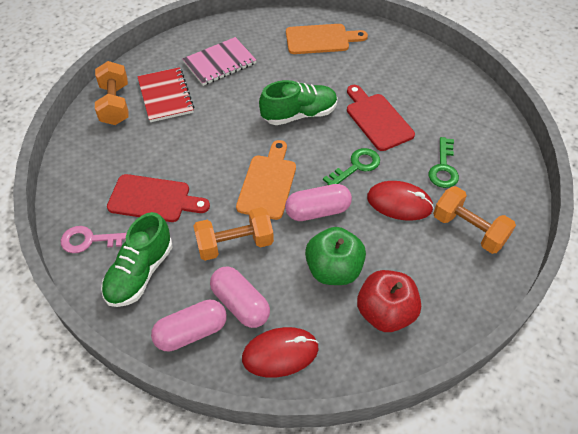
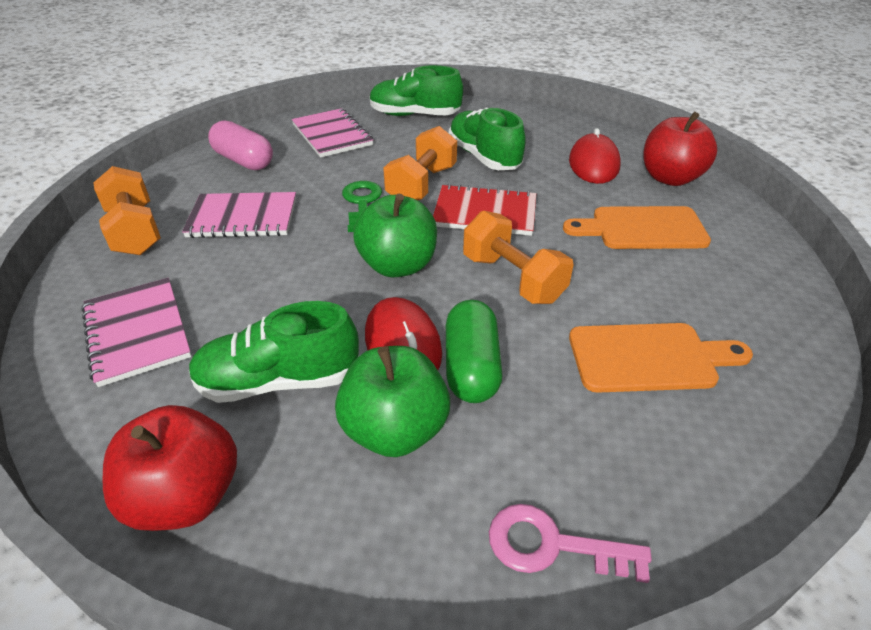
green apple: [305,227,366,285] = 1 -> [335,346,450,457] [353,194,437,278] = 2
green capsule: none = 0 -> [446,300,503,403] = 1
green key: [323,148,380,185] [429,137,459,188] = 2 -> [342,181,382,232] = 1
green shoe: [101,212,172,307] [259,80,337,125] = 2 -> [189,301,359,403] [370,65,463,116] [449,108,526,170] = 3
pink capsule: [151,300,227,352] [210,266,270,328] [285,184,352,221] = 3 -> [208,120,273,170] = 1
pink notebook: [183,37,256,86] = 1 -> [82,278,191,387] [182,192,296,238] [292,108,373,158] = 3
red apple: [357,270,421,332] = 1 -> [103,405,237,531] [643,112,717,186] = 2
red cutting board: [107,174,210,222] [347,85,415,151] = 2 -> none = 0

